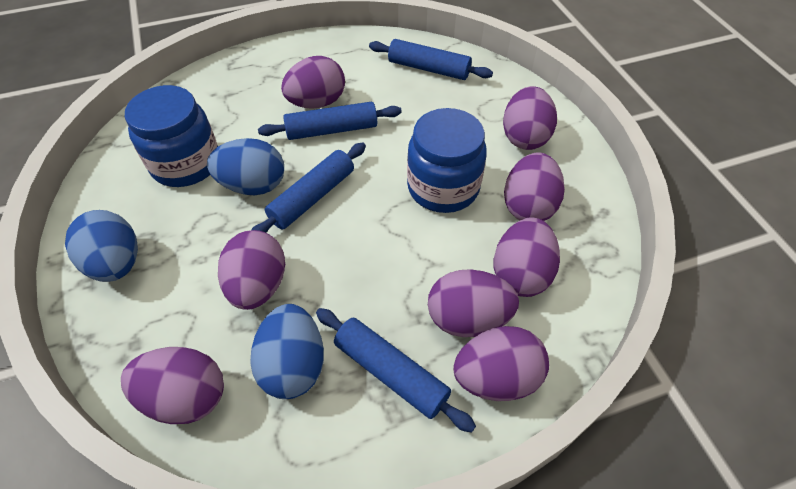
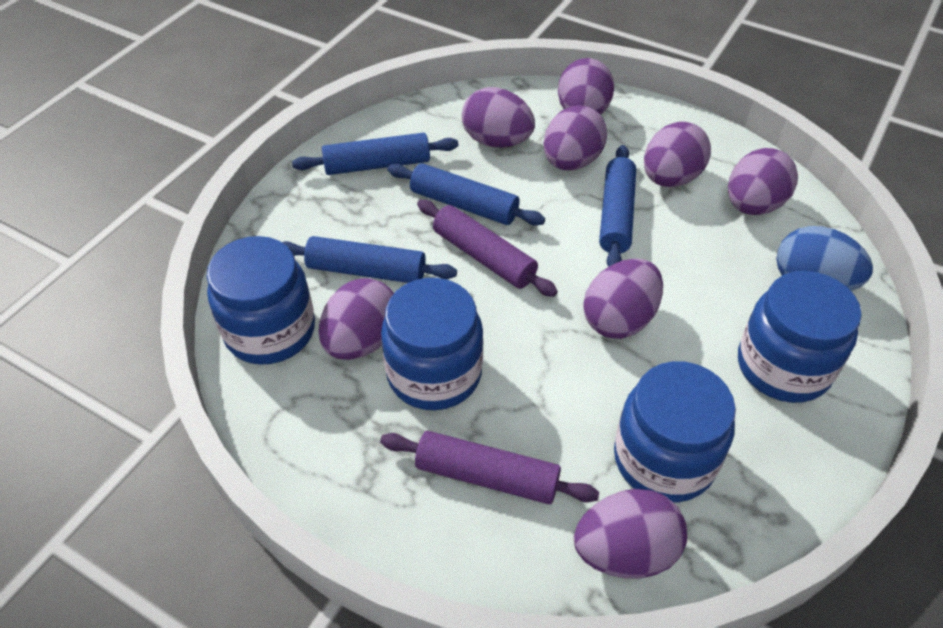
blue egg: [65,210,138,282] [207,138,284,195] [250,304,324,399] = 3 -> [776,226,873,291] = 1
blue jar: [125,85,218,187] [407,108,487,213] = 2 -> [207,236,315,365] [381,278,483,410] [614,361,736,503] [738,271,862,403] = 4
purple rolling pin: none = 0 -> [380,431,599,504] [417,200,558,297] = 2

